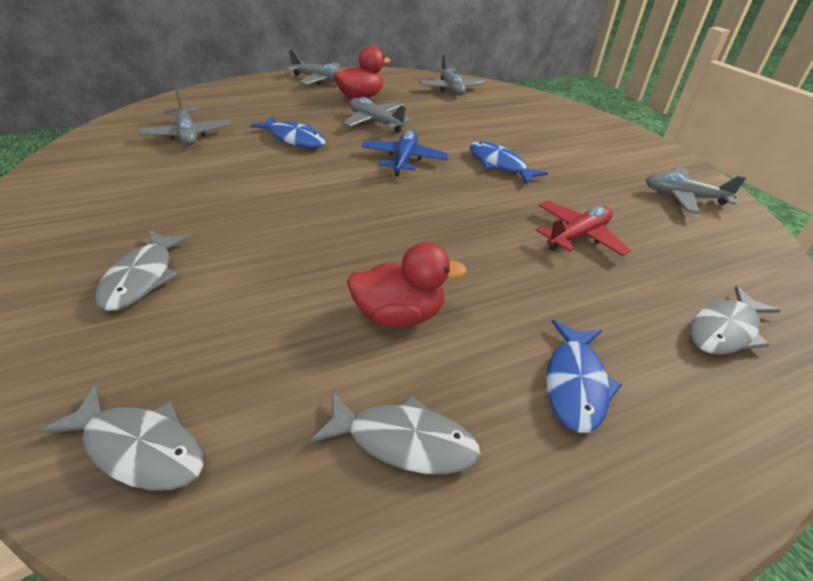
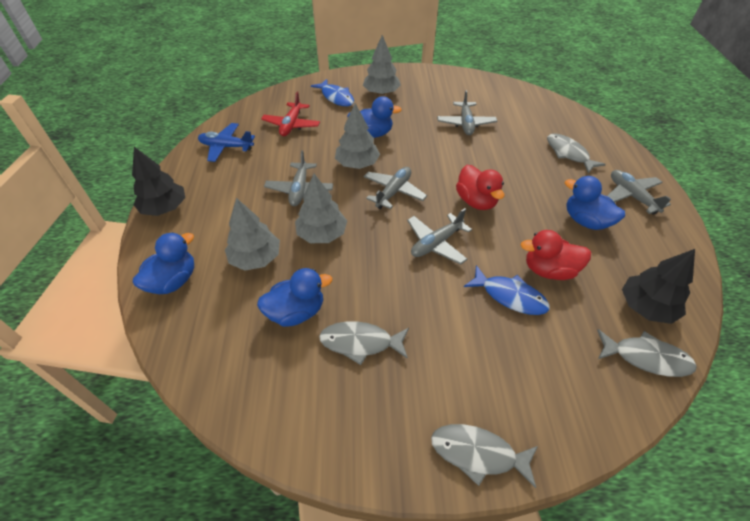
black tree: none = 0 -> [132,147,185,216] [622,249,695,324] = 2
blue duck: none = 0 -> [133,232,194,294] [257,268,332,327] [347,96,402,138] [565,176,625,230] = 4
blue fish: [250,116,326,148] [470,141,548,184] [546,320,622,433] = 3 -> [311,79,354,106] [464,265,550,315] = 2
grey tree: none = 0 -> [225,198,280,271] [295,174,347,243] [335,103,380,169] [363,35,401,95] = 4

